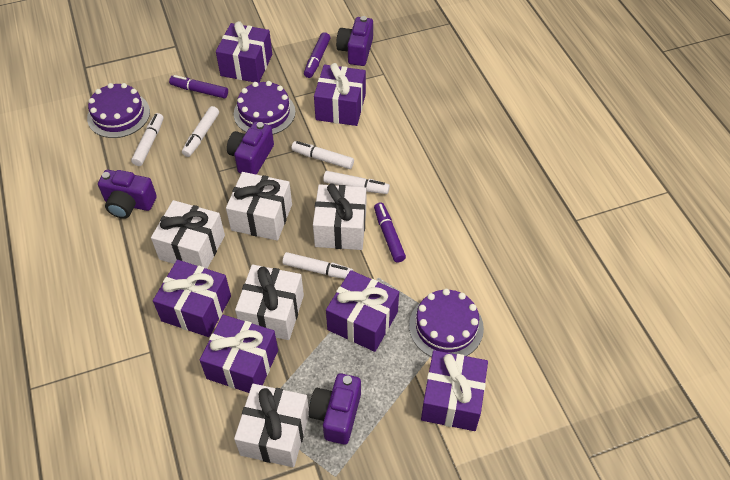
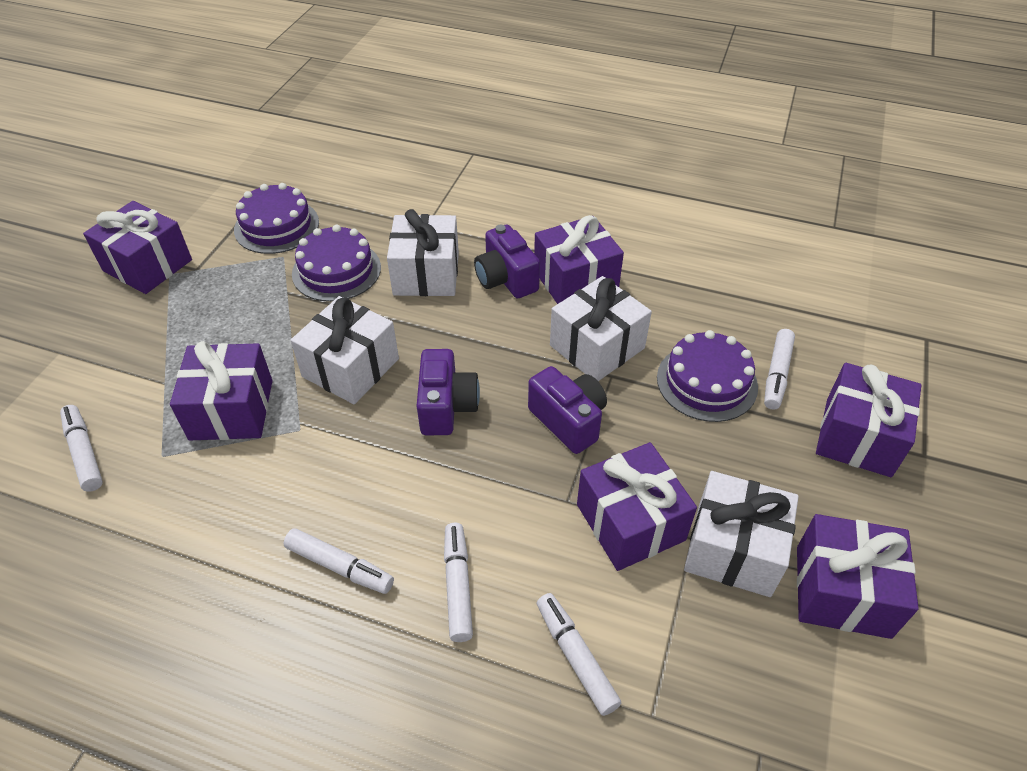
purple camera: [98,170,157,219] [227,122,274,175] [309,373,361,445] [336,16,373,66] = 4 -> [417,349,480,435] [474,224,540,298] [528,366,607,454] = 3
purple marker: [169,75,228,98] [304,32,330,78] [374,202,406,263] = 3 -> none = 0
white gift: [151,200,225,269] [226,172,292,241] [234,384,309,467] [235,265,304,340] [313,184,366,250] = 5 -> [291,296,399,404] [387,209,459,296] [550,276,652,381] [684,471,799,597] = 4

